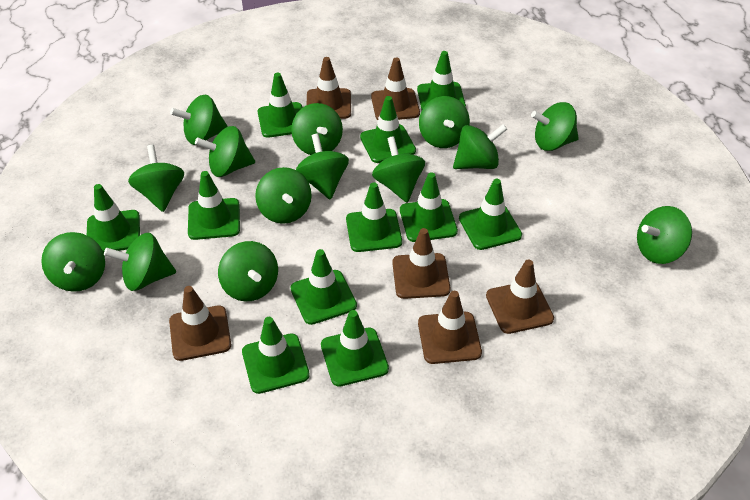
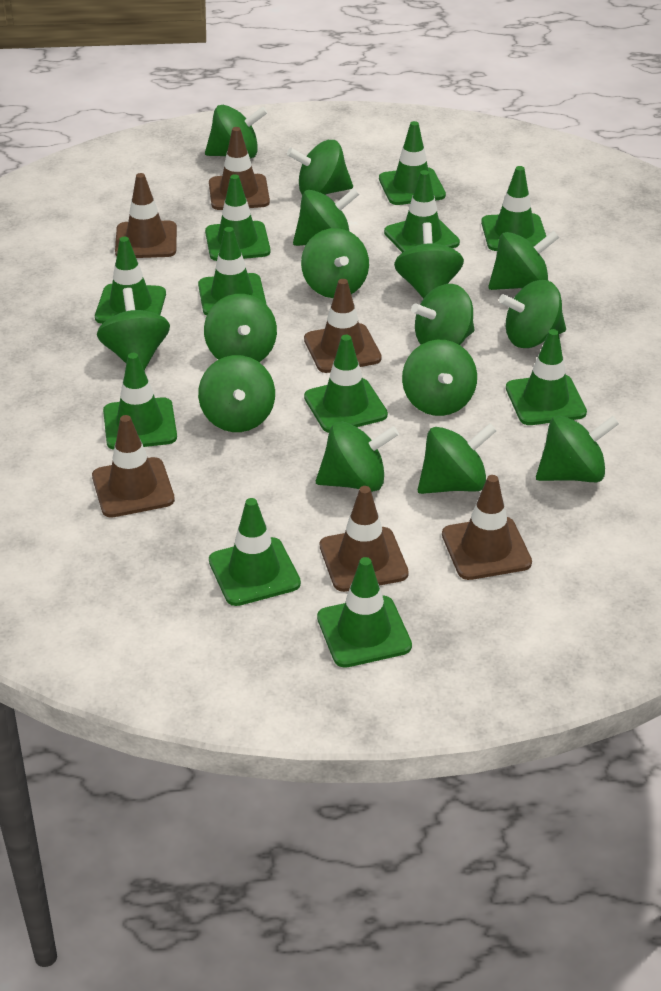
green spinning top: [41,232,105,292] [104,233,176,291] [128,145,184,212] [170,95,228,145] [195,126,255,177] [218,241,278,301] [255,167,312,224] [291,103,343,155] [296,134,349,200] [372,136,425,202] [419,96,470,148] [453,124,507,169] [531,102,579,151] [637,206,692,264] = 14 -> [97,288,170,370] [198,355,275,432] [204,294,277,362] [205,105,267,158] [287,140,353,195] [293,188,359,246] [301,228,369,298] [316,421,399,492] [394,222,464,299] [402,340,477,416] [411,284,475,345] [418,423,496,494] [488,231,559,290] [499,280,566,348] [536,415,619,482] = 15

